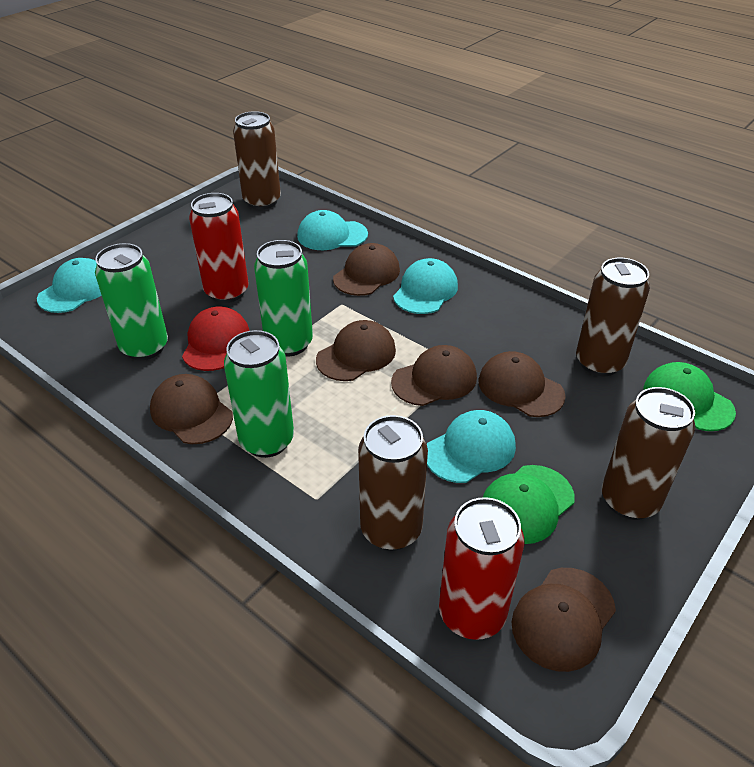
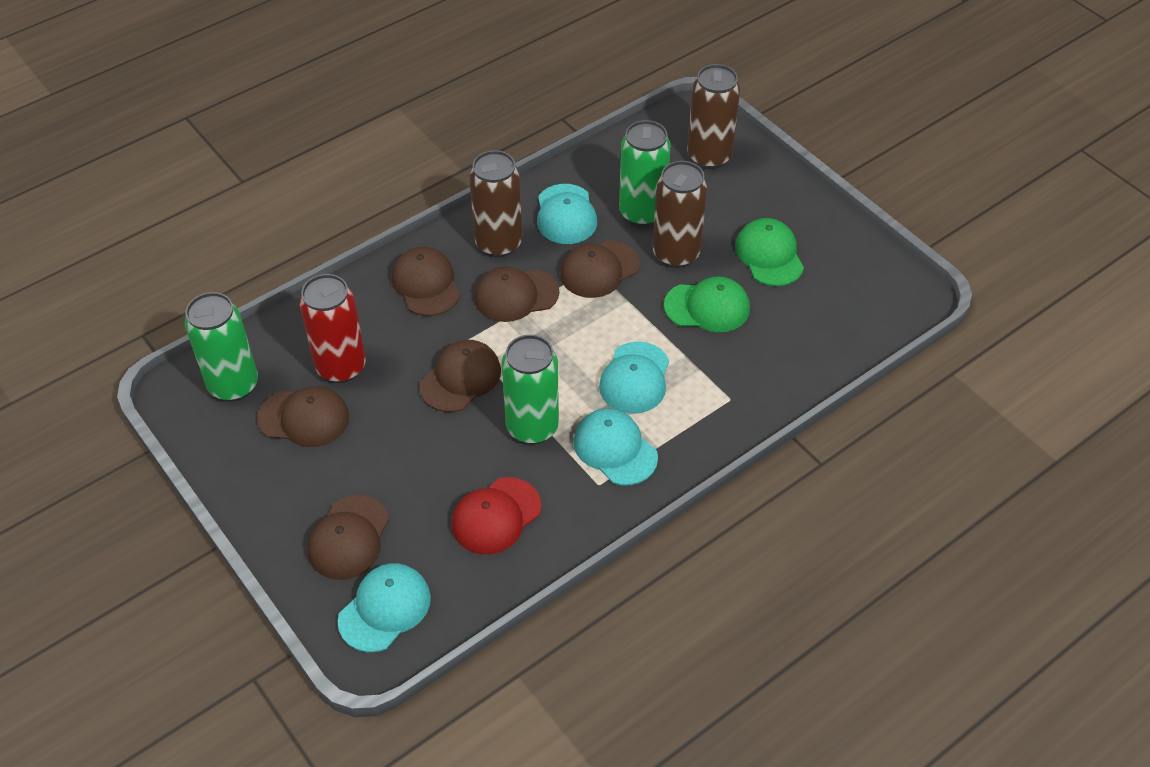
brown can: [233,111,281,209] [358,415,428,551] [576,258,650,376] [602,387,695,520] = 4 -> [469,150,522,257] [653,161,707,268] [687,64,740,169] = 3
red can: [189,193,249,303] [439,497,524,640] = 2 -> [299,274,366,383] = 1

